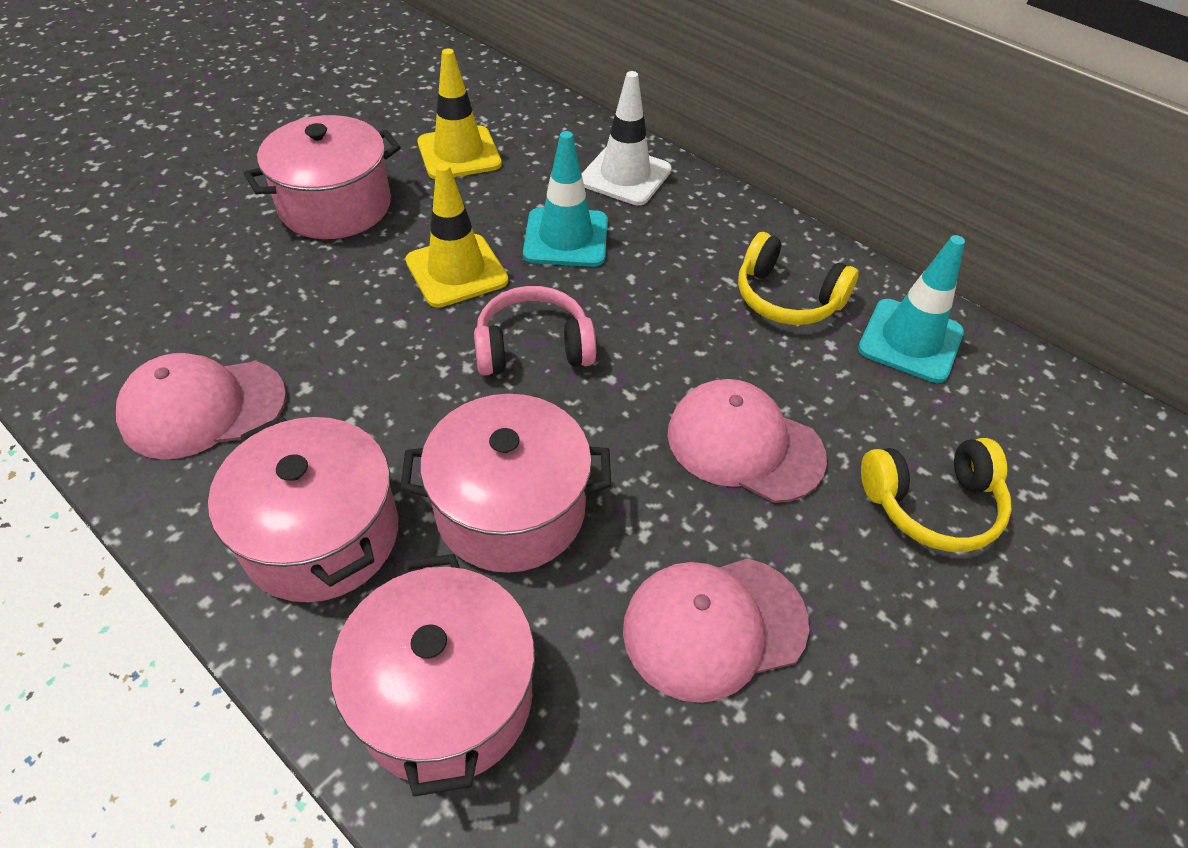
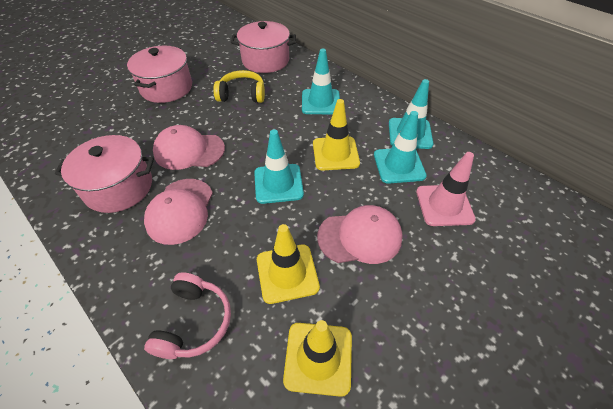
pink pot: [208,416,398,602] [244,115,401,239] [330,554,535,797] [400,394,611,573] = 4 -> [55,135,154,213] [127,46,192,103] [231,21,296,73] = 3
pink traffic cone: none = 0 -> [416,152,476,226] = 1
turquoise traffic cone: [523,131,608,267] [858,235,965,383] = 2 -> [254,129,304,204] [302,49,340,114] [374,111,427,184] [389,79,434,149] = 4
white traffic cone: [582,71,672,205] = 1 -> none = 0
yellow headphones: [738,232,859,325] [861,438,1012,552] = 2 -> [213,70,265,103] = 1
yellow traffic cone: [405,163,508,308] [417,49,502,179] = 2 -> [257,224,320,304] [283,320,352,397] [313,99,360,170] = 3

